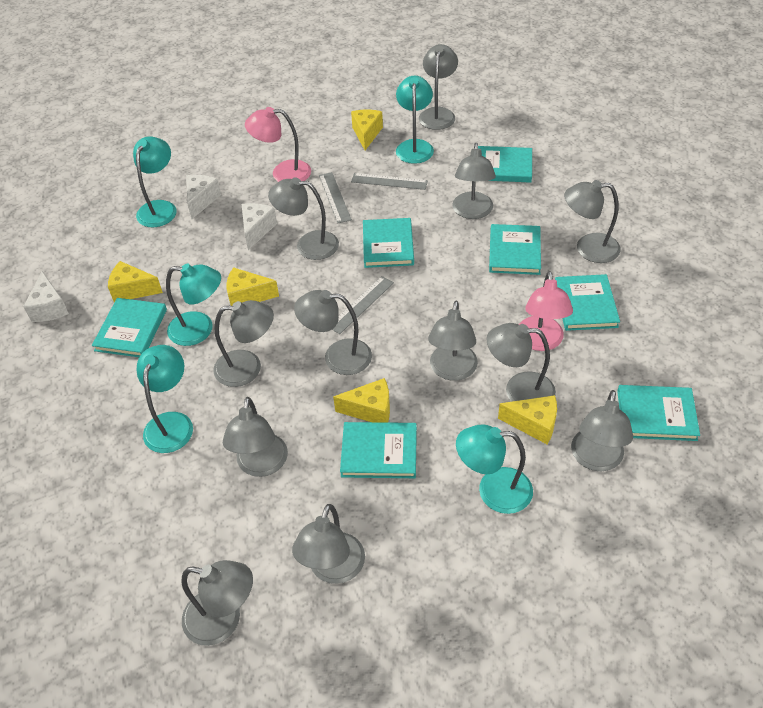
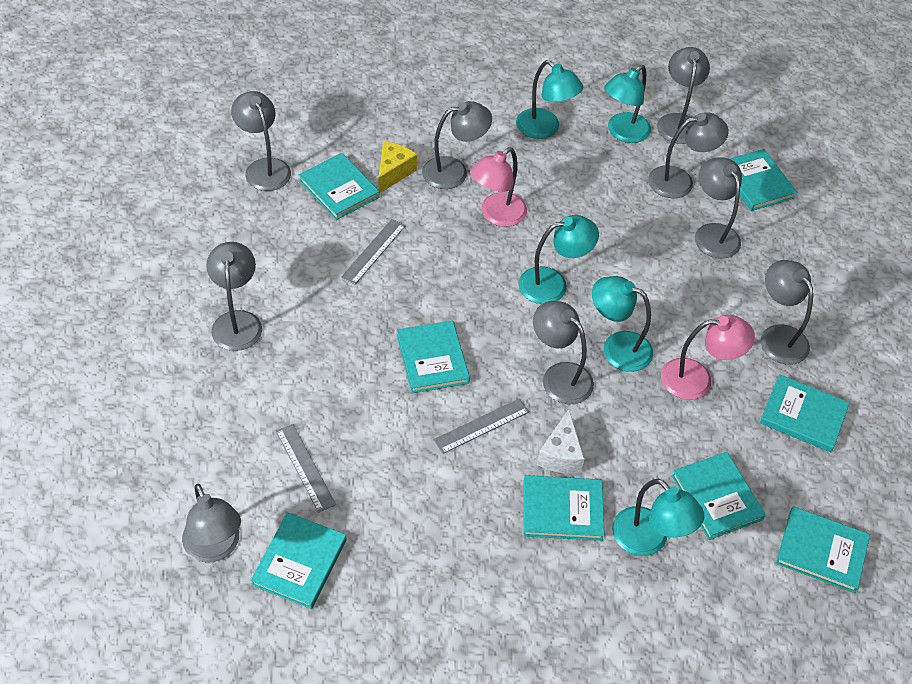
grey lamp: [181,560,253,646] [213,300,274,387] [223,397,288,477] [268,177,339,260] [292,504,365,584] [294,290,372,375] [419,44,458,130] [428,301,478,381] [452,143,496,219] [487,323,556,402] [564,180,621,263] [571,390,633,471] = 12 -> [182,484,241,563] [206,242,262,351] [231,91,291,191] [422,101,492,189] [533,301,594,404] [648,112,729,198] [657,47,710,144] [695,157,742,259] [761,260,813,365] = 9
turquoise book: [92,298,167,357] [340,422,417,478] [363,218,414,268] [478,146,532,183] [489,224,541,275] [555,274,620,331] [617,385,700,441] = 7 -> [250,512,346,609] [299,153,380,220] [397,320,470,393] [523,475,605,541] [672,452,766,540] [730,149,797,211] [760,374,850,452] [776,506,870,593] = 8
white cheese: [23,271,69,322] [186,175,221,219] [242,203,277,250] = 3 -> [537,409,584,474] = 1
yellow cheese: [108,261,163,302] [227,267,279,306] [333,378,390,423] [351,110,383,150] [498,395,557,444] = 5 -> [378,141,417,193] = 1

